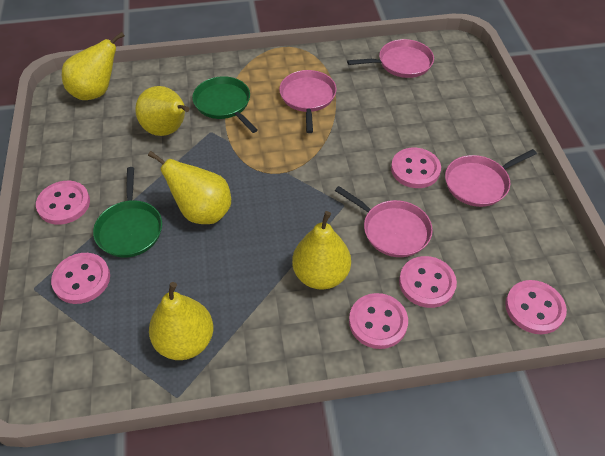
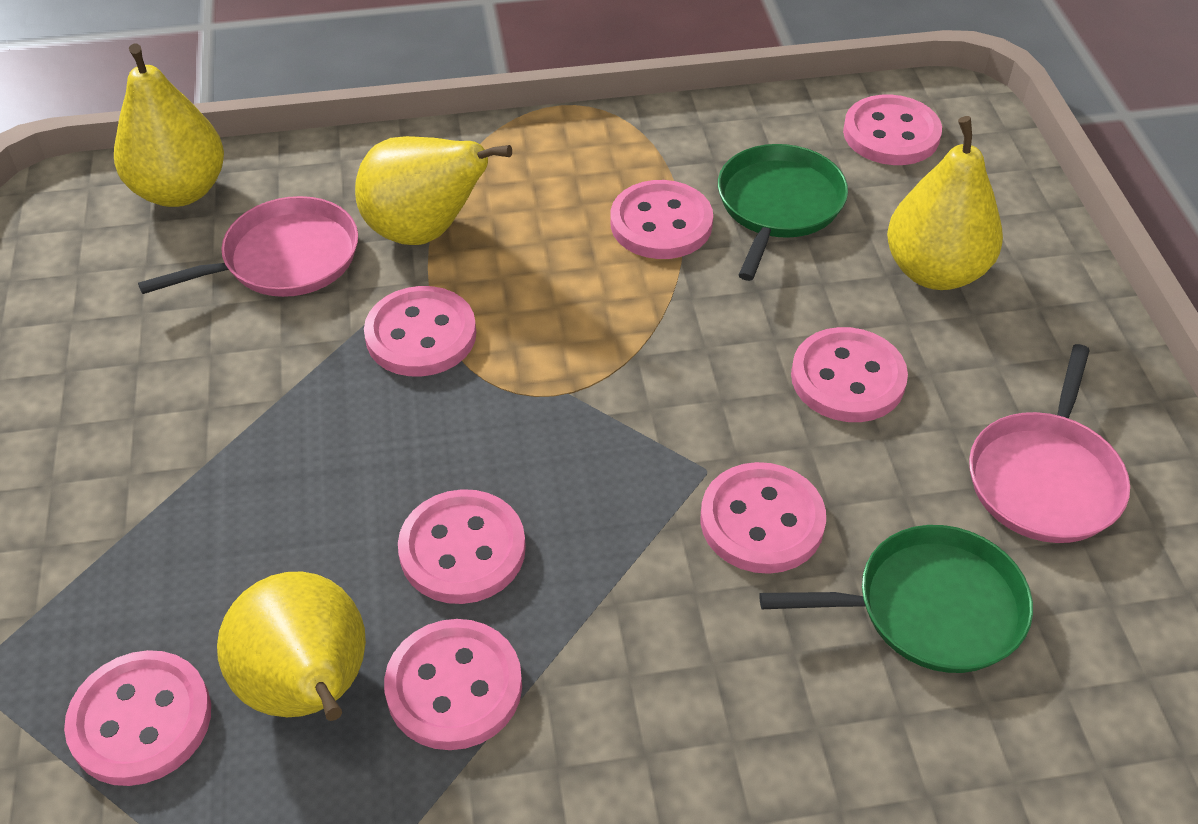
pink button: [36,181,90,225] [51,253,110,304] [349,293,408,349] [391,148,441,188] [399,256,457,308] [505,280,567,334] = 6 -> [64,650,211,786] [364,286,476,377] [384,619,522,750] [398,489,526,604] [610,180,713,259] [700,462,826,574] [791,327,908,422] [843,95,942,165] = 8
pink pan: [279,70,337,133] [335,186,433,257] [347,39,434,78] [445,149,537,207] = 4 -> [138,196,358,297] [969,344,1130,543] = 2
yellow pear: [62,32,124,100] [135,86,189,136] [148,151,231,224] [149,282,213,360] [292,211,351,290] = 5 -> [114,43,224,207] [217,572,366,721] [355,136,512,245] [887,116,1003,290] = 4

